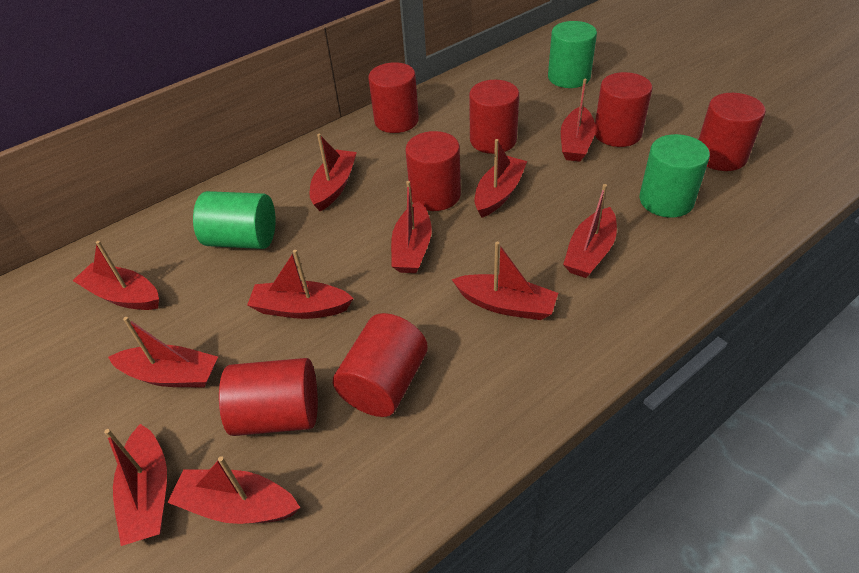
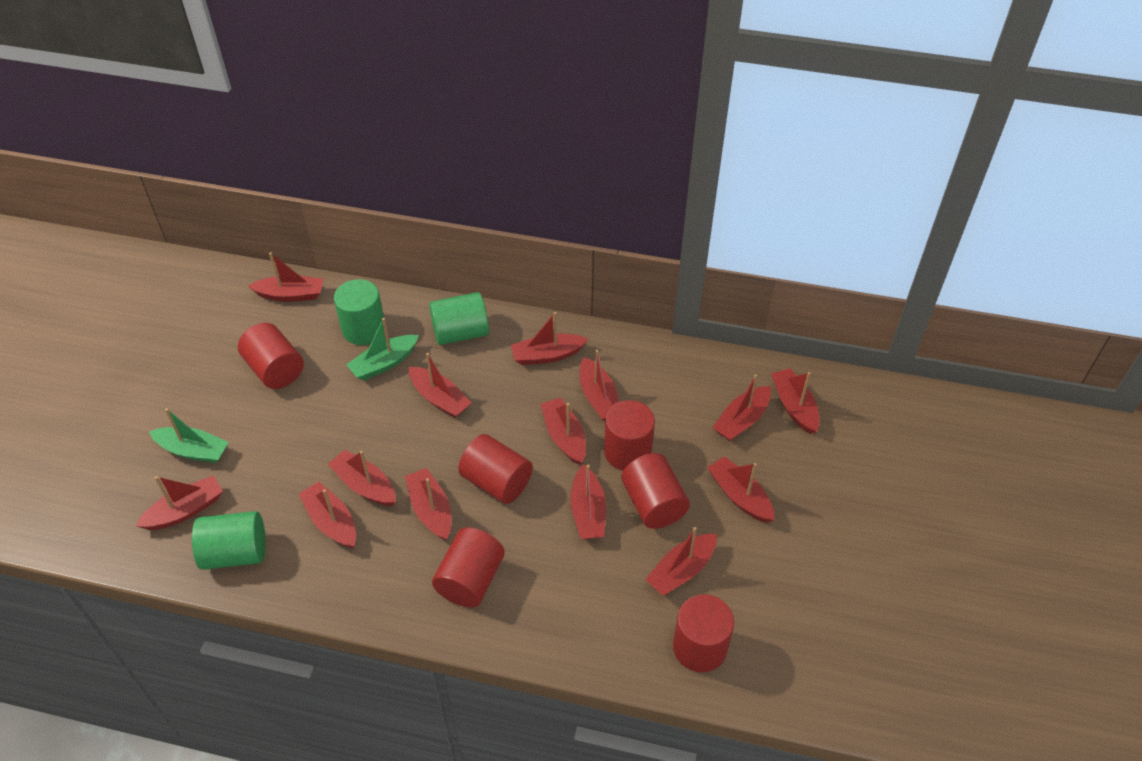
green boat: none = 0 -> [149,408,229,463] [346,318,419,380] = 2
red boat: [72,241,159,310] [104,424,167,546] [108,317,218,388] [167,456,300,524] [247,250,354,319] [310,134,357,211] [391,181,432,273] [452,242,558,320] [475,139,527,218] [561,79,596,162] [563,184,617,278] = 11 -> [135,475,223,530] [248,252,323,302] [299,482,356,548] [328,450,396,506] [405,468,451,540] [409,353,471,418] [511,312,588,365] [540,397,586,465] [570,464,606,539] [580,350,619,421] [645,527,717,596] [707,456,774,523] [713,374,771,441] [771,368,820,434] = 14
red cylinder: [219,358,318,436] [333,313,428,417] [368,62,419,133] [405,131,461,211] [469,80,519,154] [595,72,652,147] [699,93,766,171] = 7 -> [238,323,304,389] [432,527,505,608] [458,434,533,504] [604,400,655,470] [621,453,690,529] [673,594,734,672] = 6

